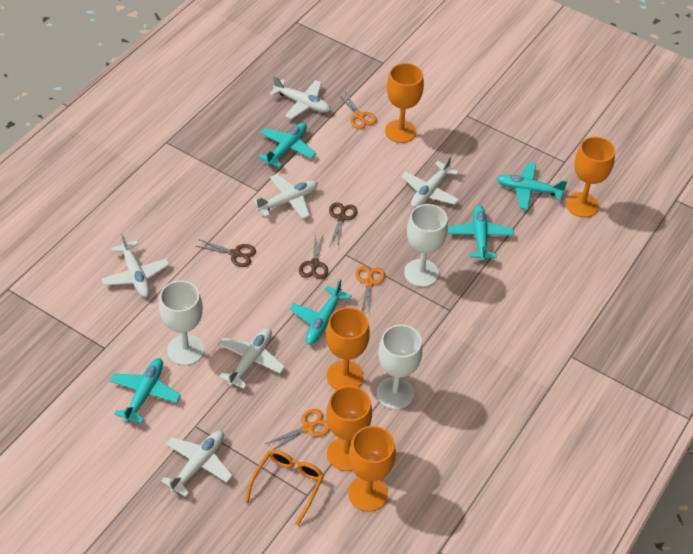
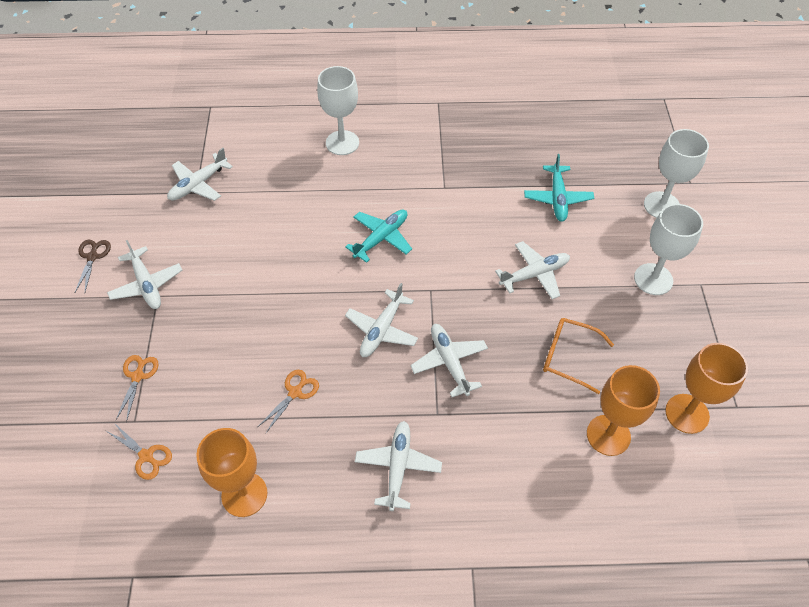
brown scissors: [196,239,256,267] [299,232,328,279] [329,202,357,246] = 3 -> [75,240,111,292] = 1
orange goblet: [326,307,370,390] [326,386,372,471] [348,426,396,512] [385,63,424,143] [566,137,615,218] = 5 -> [196,428,267,517] [587,365,660,456] [665,343,748,434] = 3
turquoise plane: [110,358,181,424] [259,123,316,168] [290,279,352,345] [448,205,514,261] [496,162,568,210] = 5 -> [345,209,412,263] [524,154,594,222] = 2

